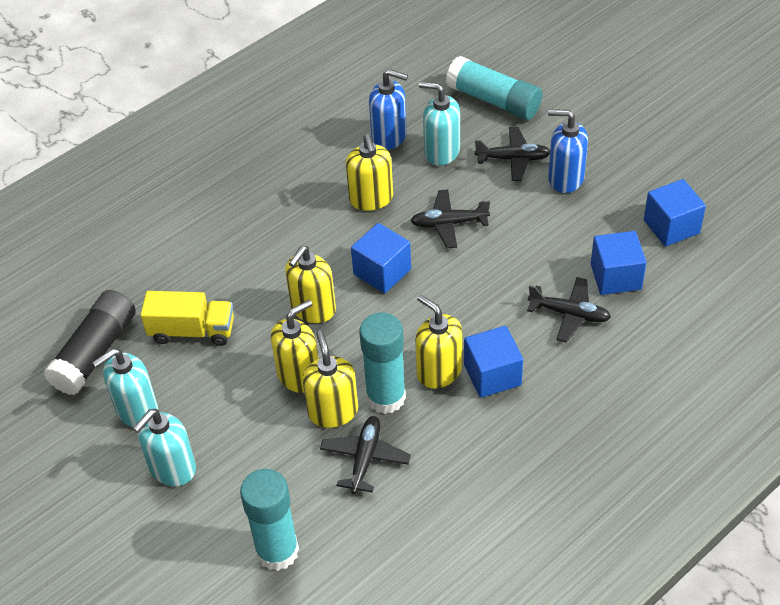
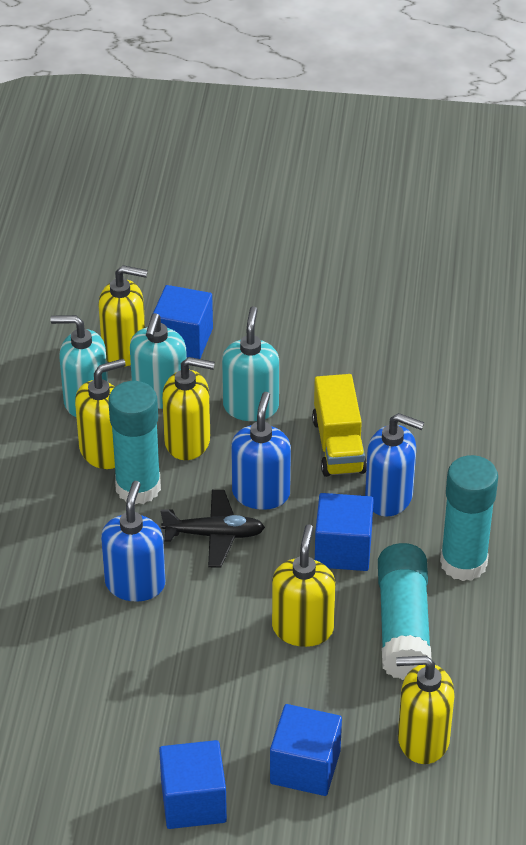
black glue stick: [44,290,136,395] = 1 -> none = 0
black plane: [320,416,411,494] [411,189,490,248] [474,127,550,181] [527,277,611,343] = 4 -> [161,490,265,568] = 1
blue soap dispenser: [369,69,408,150] [548,109,588,193] = 2 -> [101,481,165,602] [231,392,291,510] [365,413,424,516] = 3

